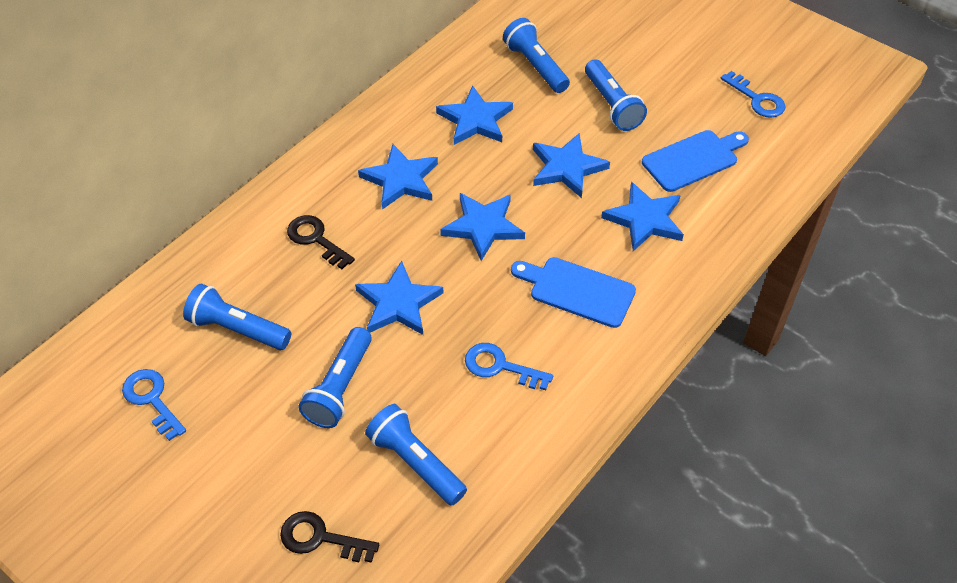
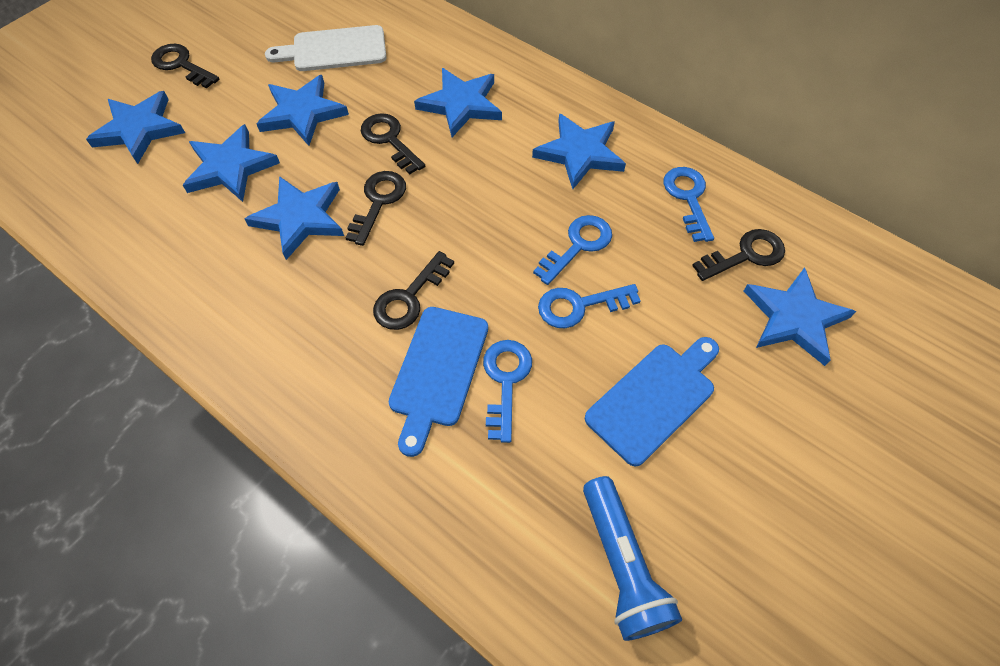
black key: [280,511,379,563] [287,215,355,269] = 2 -> [151,44,220,89] [345,171,406,246] [361,113,425,174] [373,251,454,330] [692,229,785,281] = 5
blue flashlight: [183,284,291,350] [298,327,372,428] [365,404,467,506] [503,18,570,93] [585,59,647,131] = 5 -> [583,476,682,641] = 1
blue key: [122,369,186,441] [465,343,553,390] [721,71,786,118] = 3 -> [483,340,532,443] [533,215,612,285] [538,284,640,328] [663,167,714,242] = 4
blue star: [355,261,443,335] [358,144,438,210] [436,86,513,145] [440,193,525,261] [533,133,610,198] [601,182,684,251] = 6 -> [86,91,185,164] [183,124,280,202] [244,176,344,260] [256,75,349,146] [414,68,502,137] [532,113,626,189] [744,267,856,366] = 7
white cutting board: none = 0 -> [265,25,387,71] = 1

